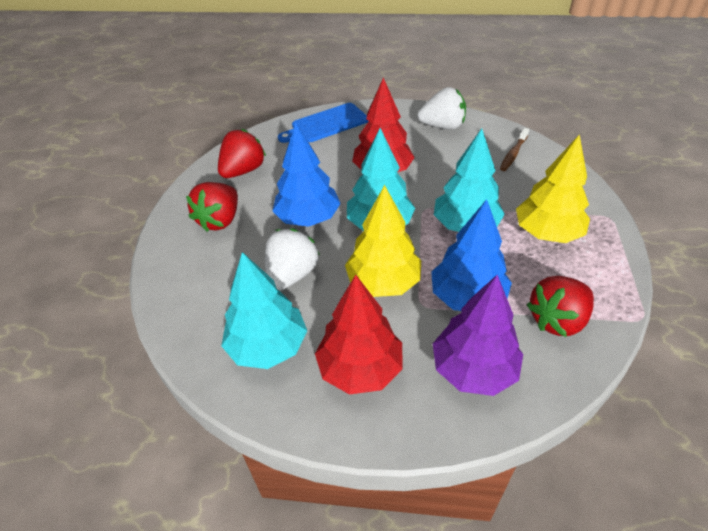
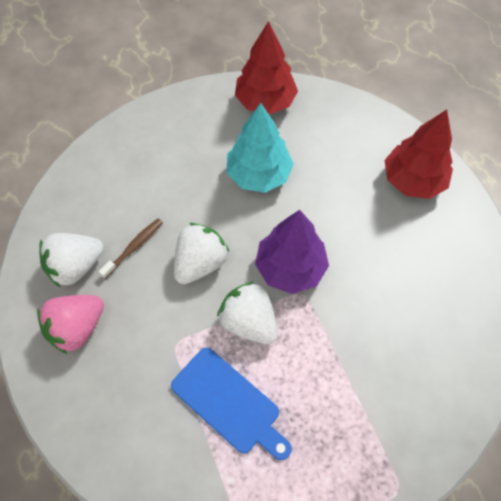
blue tree: [273,123,341,227] [431,199,512,311] = 2 -> none = 0
pink strawberry: none = 0 -> [37,295,104,354] = 1
red strawberry: [186,182,238,232] [218,129,266,178] [526,276,594,337] = 3 -> none = 0
turquoise tree: [221,252,307,369] [347,128,415,231] [434,128,505,232] = 3 -> [227,103,294,193] = 1
white strawberry: [265,228,320,291] [417,87,466,130] = 2 -> [39,233,104,287] [174,223,229,284] [217,282,278,344] = 3
yellow tree: [345,185,421,297] [516,134,590,243] = 2 -> none = 0

